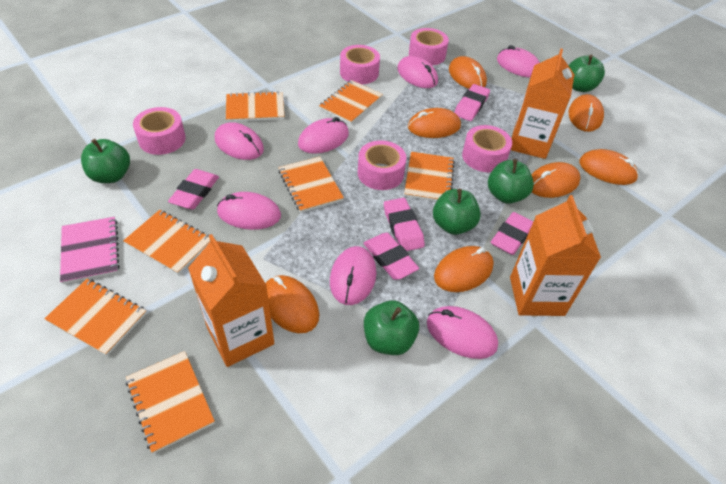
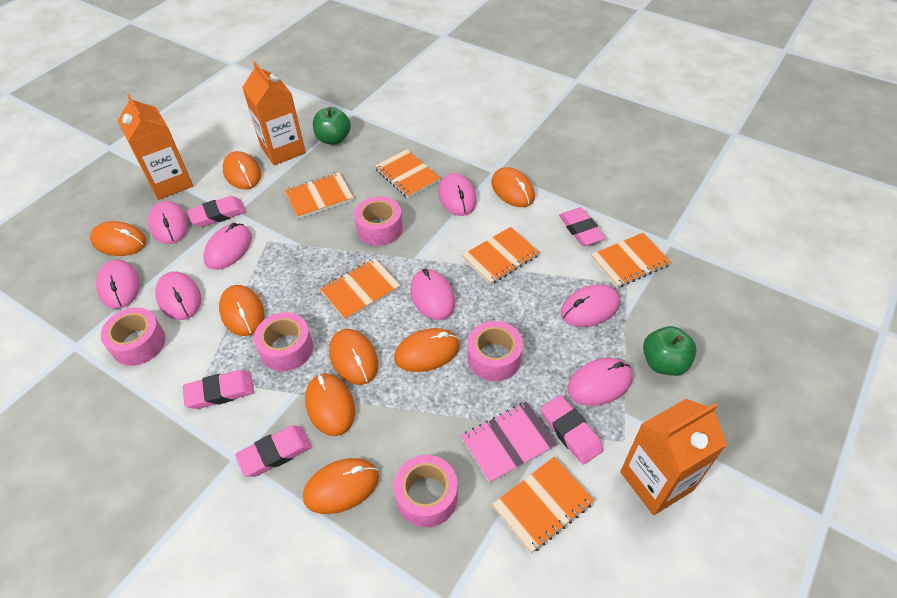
green apple: [81,139,130,183] [364,300,419,355] [433,188,481,235] [488,159,534,204] [569,55,605,92] = 5 -> [313,107,351,145] [643,326,697,376] = 2
orange mouse: [266,275,319,333] [408,108,461,138] [434,246,494,292] [449,56,487,89] [531,162,580,198] [568,94,604,132] [579,149,639,185] = 7 -> [90,221,146,256] [219,285,264,336] [223,151,261,189] [303,458,379,514] [305,374,355,436] [329,329,378,385] [394,328,460,372] [491,167,535,207] = 8
orange notebook: [44,279,147,356] [123,210,210,275] [126,351,215,454] [226,91,285,122] [278,157,344,213] [319,80,383,124] [404,152,455,201] = 7 -> [285,172,354,219] [320,258,401,320] [375,149,440,198] [462,227,540,285] [492,457,594,553] [591,233,671,288] = 6
pink mouse: [215,122,264,160] [217,192,281,230] [298,117,349,154] [330,246,376,305] [397,56,438,88] [427,306,498,359] [497,45,540,77] = 7 -> [96,260,140,309] [148,201,189,244] [155,271,201,320] [203,223,252,270] [410,269,455,320] [438,173,477,216] [561,285,620,327] [568,358,633,406] = 8

